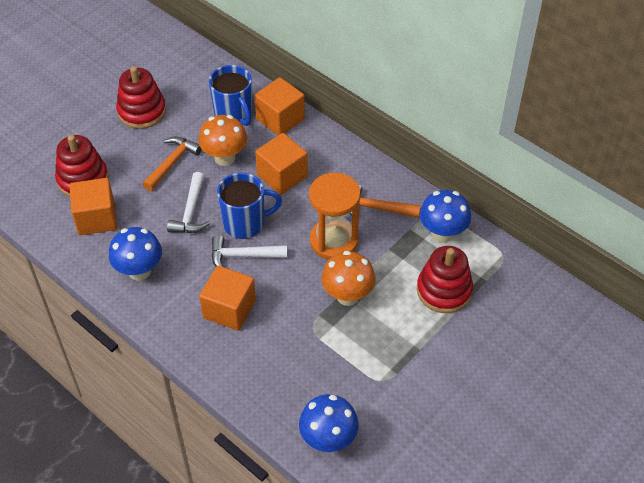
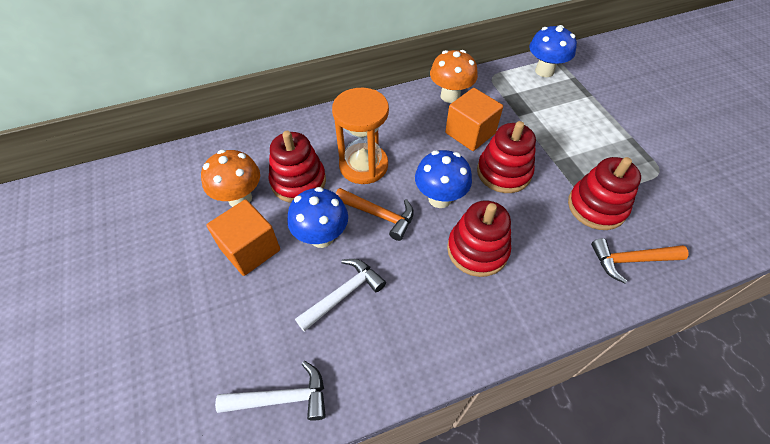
blue mug: [209,65,252,126] [217,173,282,239] = 2 -> none = 0
orange cube: [70,178,117,235] [199,265,256,331] [254,77,305,135] [255,133,308,195] = 4 -> [206,199,280,276] [445,88,503,151] = 2
red stacking toy: [55,135,108,197] [116,66,166,129] [417,246,473,313] = 3 -> [269,131,326,203] [447,200,511,277] [477,121,536,193] [568,157,641,230] = 4

